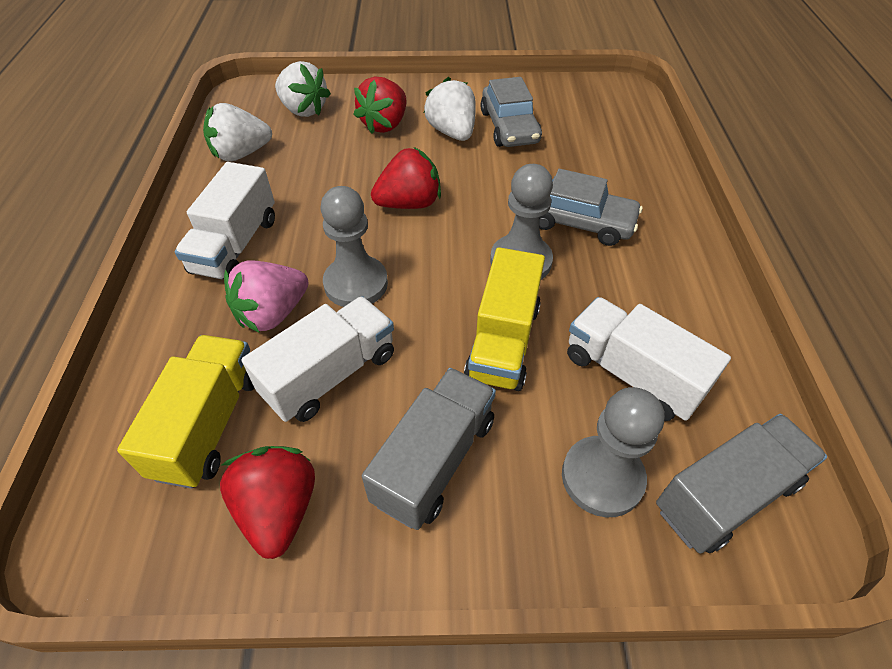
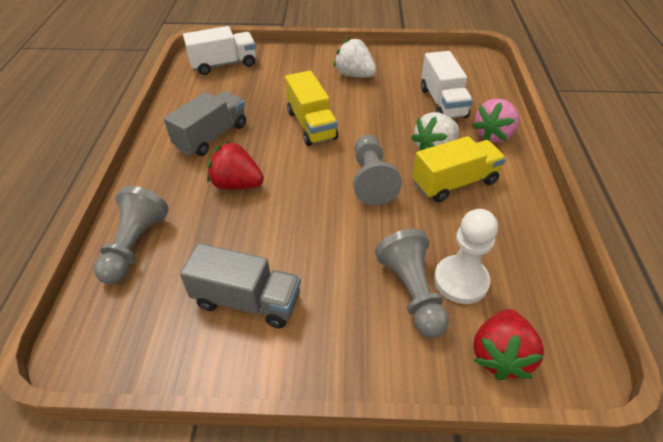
grey car: [481,77,542,147] [539,169,643,246] = 2 -> none = 0
red strawberry: [220,446,315,559] [354,76,406,134] [371,147,441,209] = 3 -> [207,141,264,190] [473,309,544,380] = 2
white pawn: none = 0 -> [434,209,498,304] = 1
white strawberry: [203,103,272,162] [275,61,331,117] [424,77,476,141] = 3 -> [334,38,377,78] [411,112,459,150] = 2
white truck: [175,162,275,279] [241,296,394,422] [567,297,731,421] = 3 -> [183,26,256,75] [421,51,473,118] = 2

